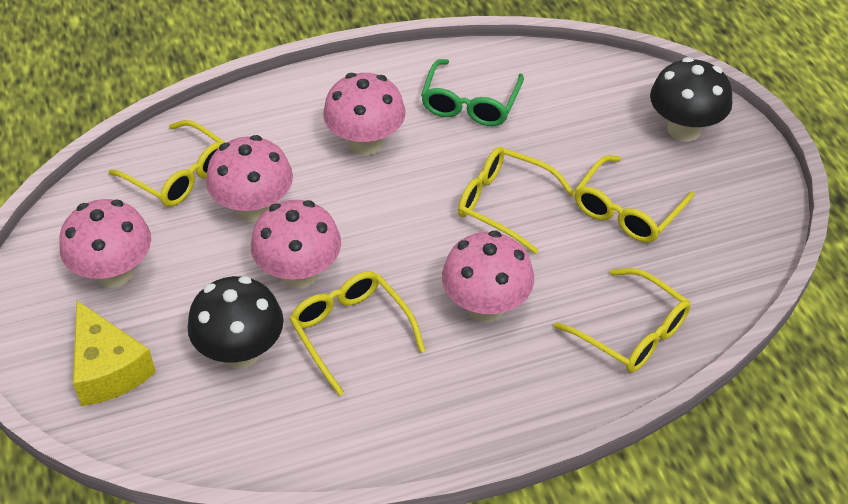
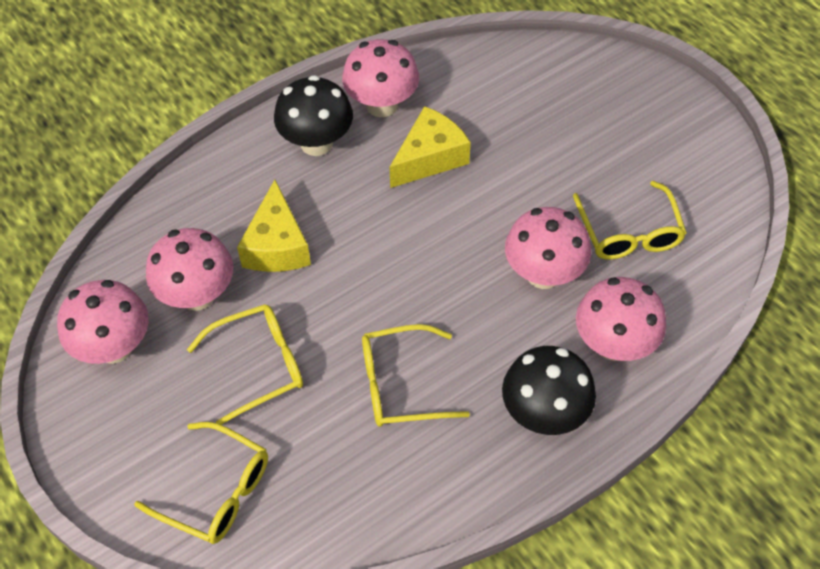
green glasses: [421,59,524,126] = 1 -> none = 0
yellow cheese: [73,301,156,406] = 1 -> [237,180,311,272] [390,106,471,188] = 2
yellow glasses: [109,120,226,207] [289,271,425,396] [458,147,575,254] [554,268,691,373] [574,155,694,243] = 5 -> [134,422,268,544] [187,304,303,425] [362,324,470,427] [573,181,687,260] = 4

